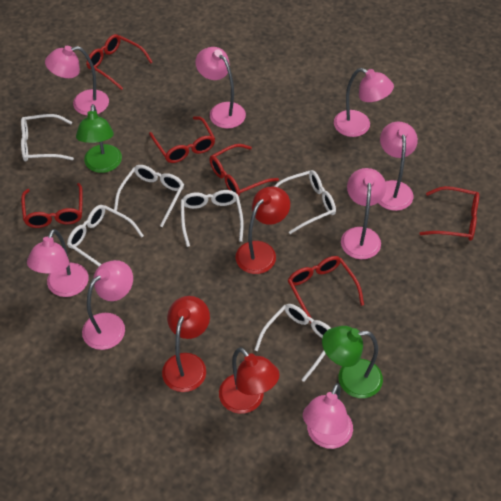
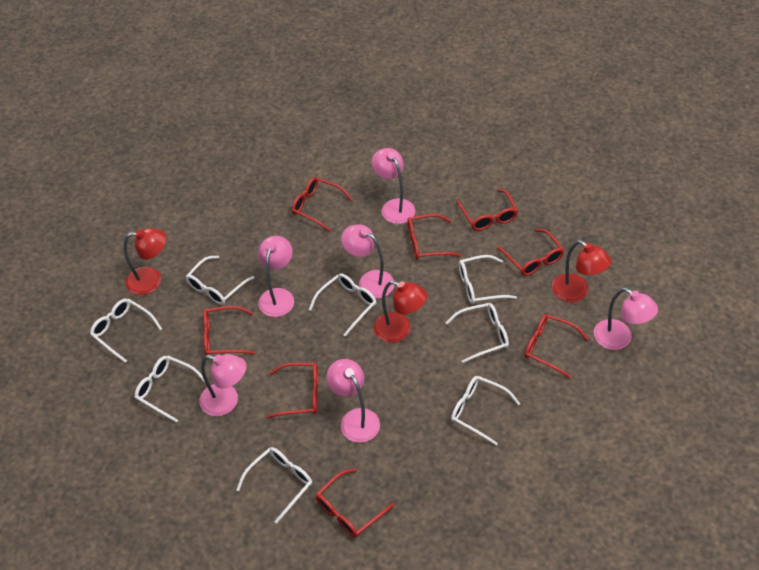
green lamp: [76,104,122,173] [322,326,383,398] = 2 -> none = 0
pink lamp: [27,229,89,297] [45,46,109,115] [82,260,133,350] [195,47,246,129] [303,383,353,449] [334,68,394,137] [341,168,386,259] [379,122,418,211] = 8 -> [199,354,247,416] [258,236,294,317] [326,359,380,443] [341,224,394,299] [372,148,415,224] [594,288,658,350] = 6
red glasses: [21,183,83,228] [86,34,153,90] [149,116,215,163] [210,144,279,196] [288,256,364,323] [419,186,479,241] = 6 -> [203,306,255,355] [267,363,318,419] [292,177,353,232] [316,469,394,537] [407,214,461,260] [457,189,518,231] [497,229,564,276] [525,314,589,379] = 8
white glasses: [21,114,74,162] [67,205,144,266] [114,165,184,227] [181,190,244,247] [254,304,331,382] [274,170,336,234] = 6 -> [90,299,162,363] [134,356,206,423] [186,256,254,305] [236,447,312,524] [309,273,377,337] [446,303,509,363] [451,376,520,445] [459,255,517,304] = 8

